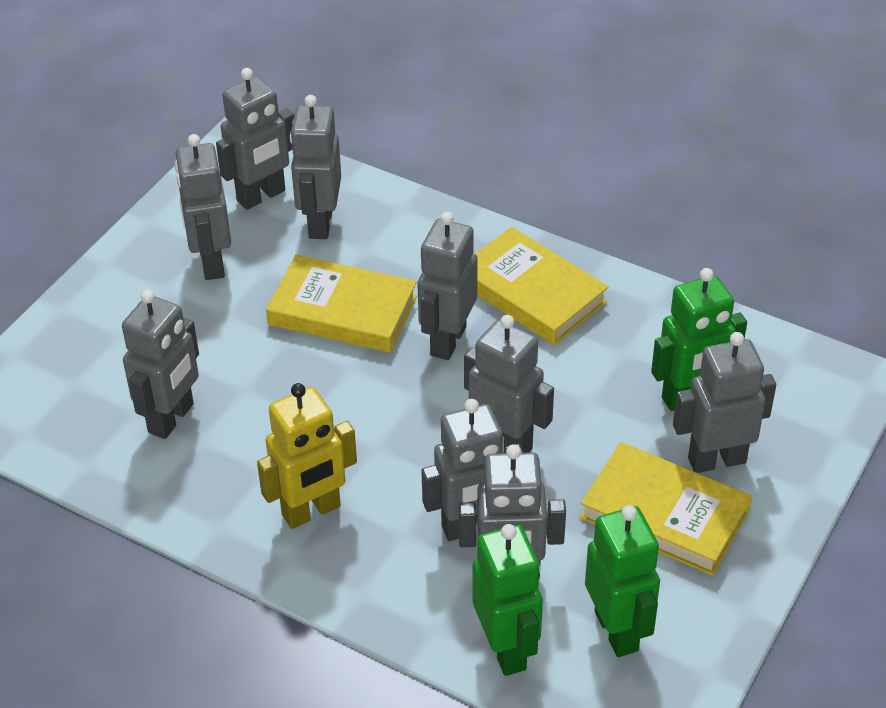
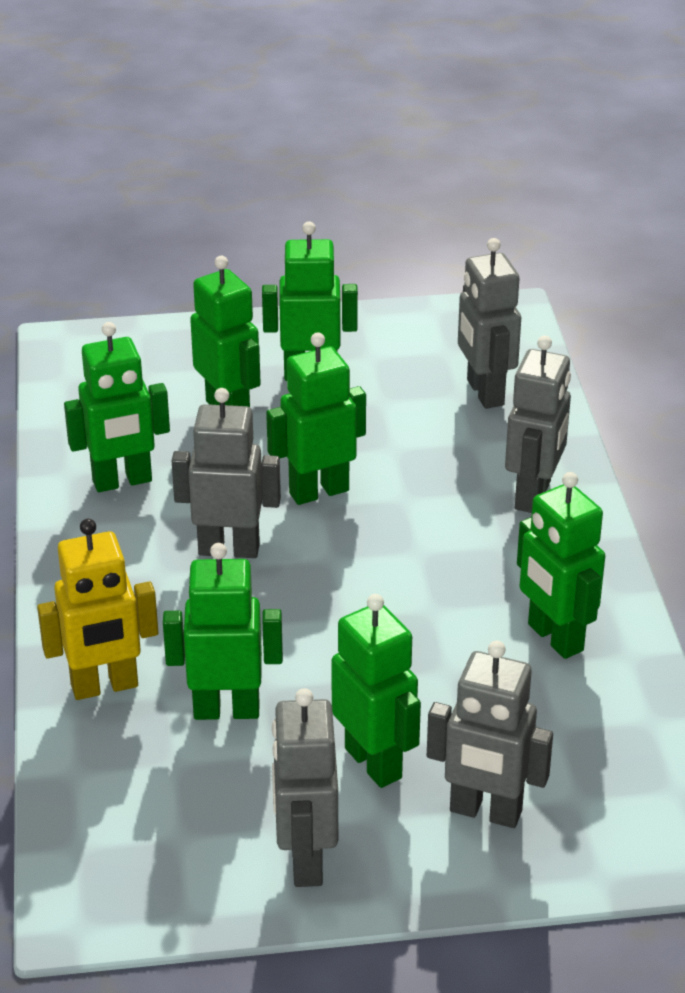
green robot: [473,524,543,676] [585,505,660,657] [651,268,747,411] = 3 -> [64,322,170,492] [163,543,283,720] [190,256,261,407] [262,221,358,381] [266,332,366,505] [331,594,421,788] [517,472,605,659] = 7
grey robot: [122,290,199,439] [175,134,231,280] [216,68,294,210] [290,95,341,239] [417,212,478,360] [421,399,524,541] [459,444,566,578] [464,315,554,453] [673,332,776,473] = 9 -> [172,388,281,558] [272,688,338,887] [427,641,553,828] [458,238,521,409] [505,336,571,513] = 5
yellow book: [266,255,417,353] [476,227,608,345] [580,442,752,576] = 3 -> none = 0

